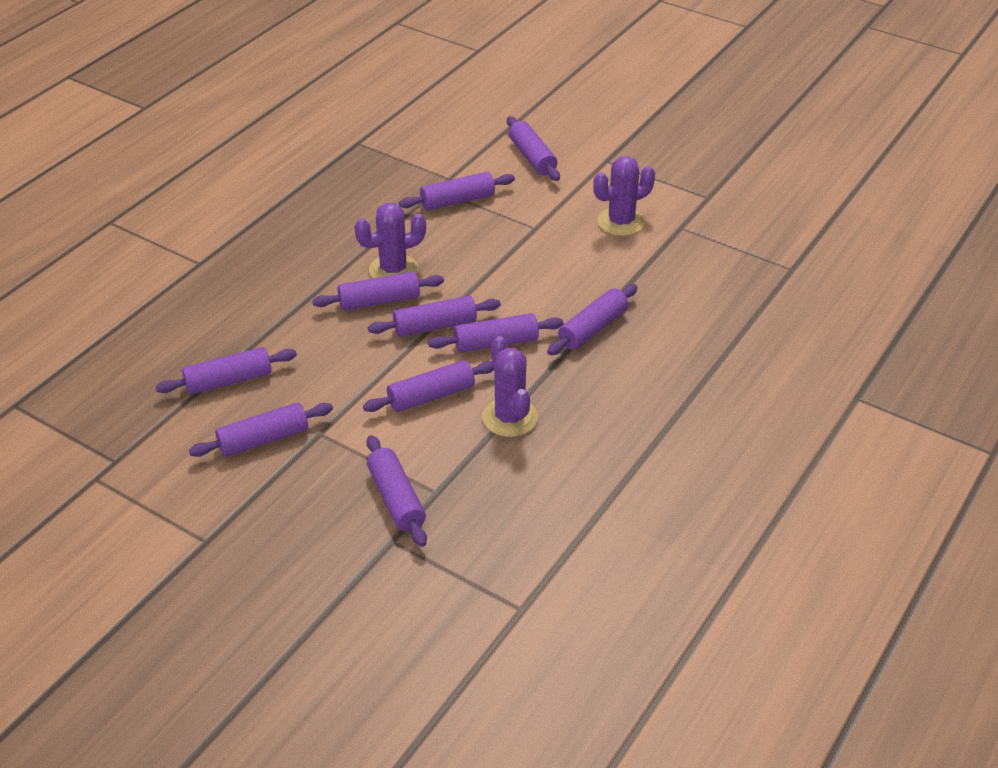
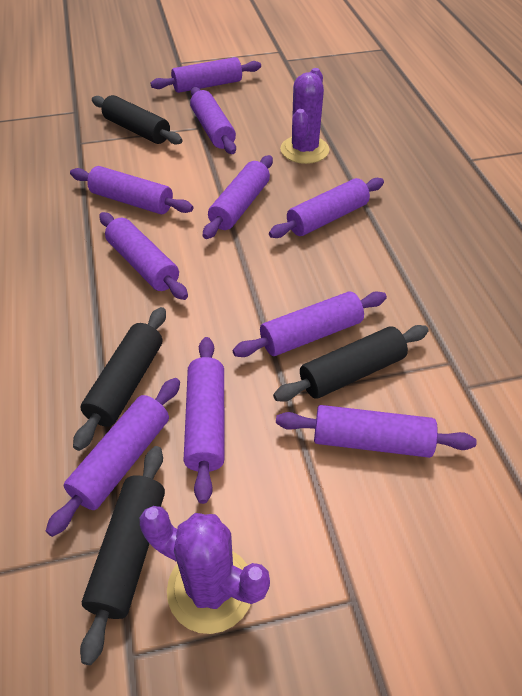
black rolling pin: none = 0 -> [73,307,166,451] [80,446,165,665] [92,95,183,145] [273,325,429,402] = 4
purple cactus: [354,203,426,278] [482,336,538,437] [593,156,655,236] = 3 -> [140,506,270,634] [280,68,329,164] = 2

